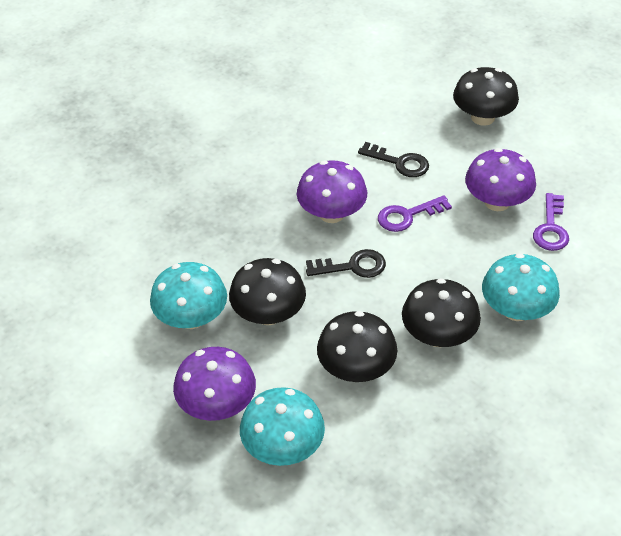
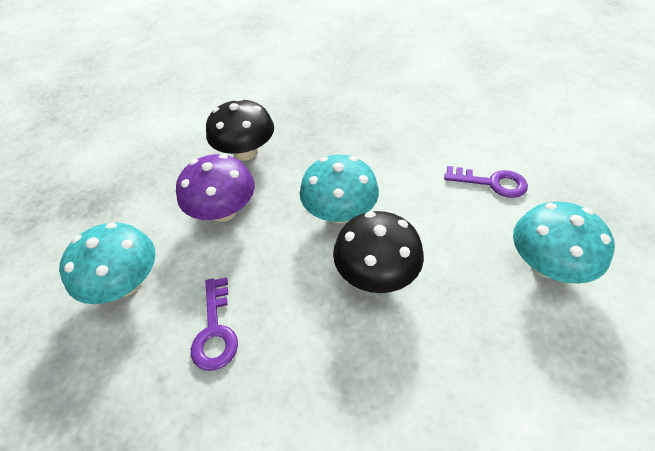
black key: [306,249,386,278] [358,142,429,177] = 2 -> none = 0
black mushroom: [229,258,306,325] [317,311,398,382] [402,278,481,347] [453,67,519,126] = 4 -> [206,98,274,161] [333,211,424,293] = 2
purple mushroom: [173,347,256,421] [297,160,367,223] [465,148,536,211] = 3 -> [176,154,255,222] = 1

